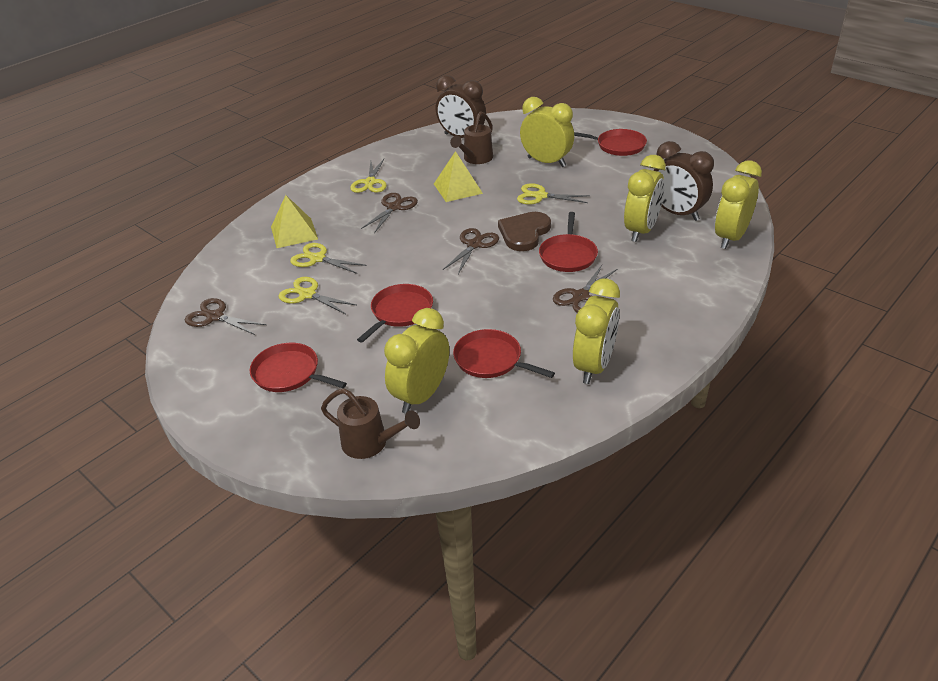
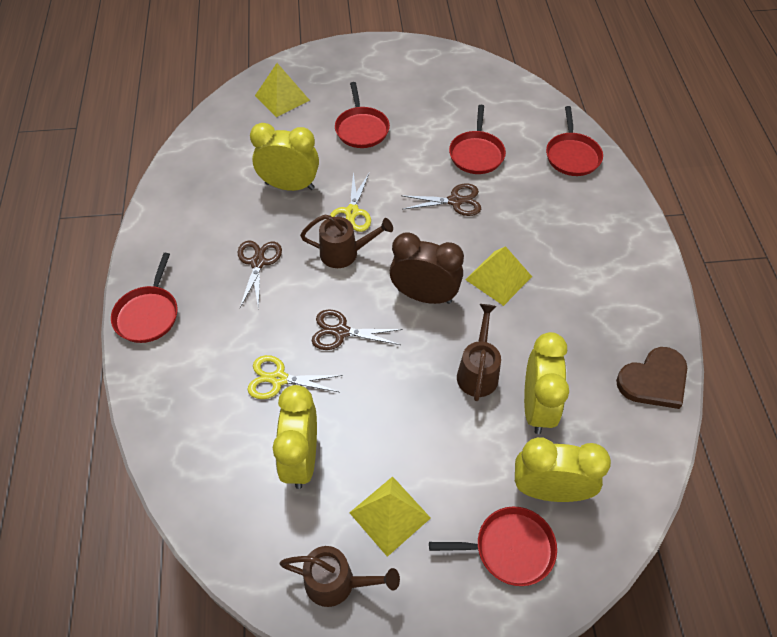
brown clock: [436,75,486,138] [654,141,714,221] = 2 -> [390,232,464,304] = 1
brown scissors: [185,298,266,335] [361,193,418,233] [443,228,499,274] [553,265,617,313] = 4 -> [238,241,282,310] [312,309,403,350] [401,183,481,216] = 3
brown watering can: [321,388,420,459] [450,111,493,164] = 2 -> [280,546,400,607] [300,215,393,268] [457,304,501,401] = 3
yellow clock: [384,308,449,413] [520,97,574,167] [573,279,620,384] [624,155,666,242] [715,160,762,249] = 5 -> [250,123,319,191] [272,385,317,489] [515,437,611,502] [524,332,569,434] = 4
yellow pyramid: [271,195,318,248] [434,151,483,202] = 2 -> [255,63,310,117] [349,476,431,557] [465,246,532,306] = 3
yellow scissors: [279,277,356,314] [290,243,367,274] [350,159,387,193] [517,183,590,205] = 4 -> [247,355,343,399] [330,172,371,232] = 2

